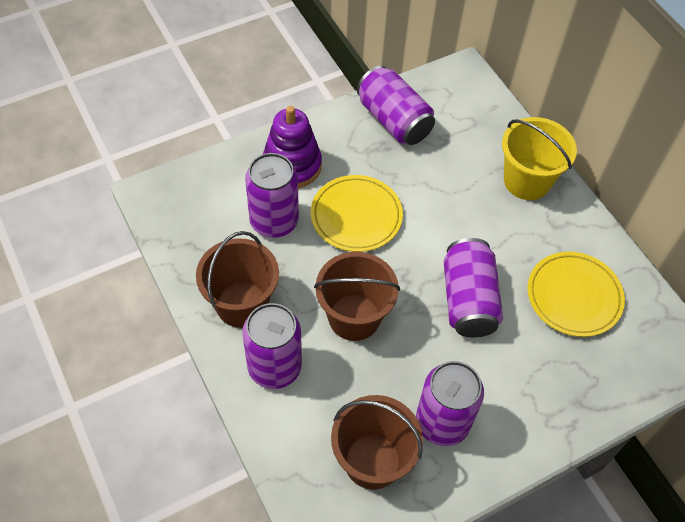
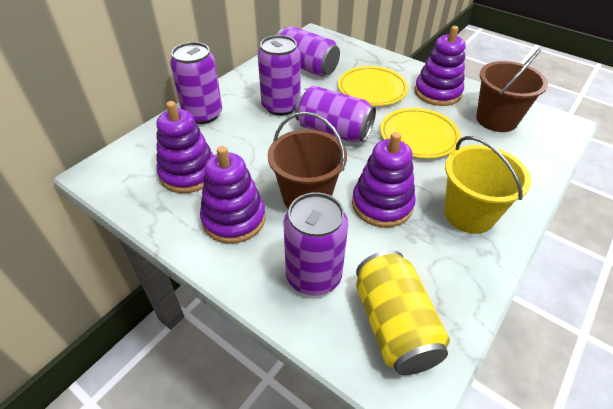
brown bucket: [196,231,279,328] [314,252,400,341] [331,395,423,490] = 3 -> [268,112,347,209] [476,48,548,132] = 2
purple stacking toy: [263,106,322,188] = 1 -> [156,101,214,193] [200,146,266,244] [352,132,416,228] [415,26,466,106] = 4
yellow can: none = 0 -> [356,250,450,375] = 1

